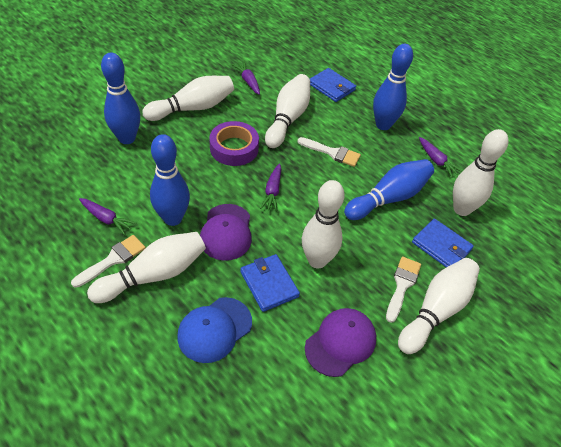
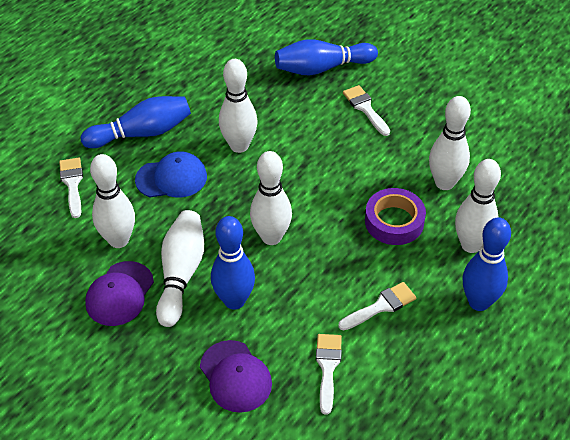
blue wallet: [240,254,300,312] [310,68,356,102] [412,219,474,267] = 3 -> none = 0
purple carrot: [79,198,136,235] [232,61,260,95] [260,164,281,212] [419,137,462,178] = 4 -> none = 0
white brush: [71,235,146,288] [297,137,361,167] [386,257,421,323] = 3 -> [59,157,83,218] [316,334,342,415] [338,282,416,330] [343,85,390,136] = 4

